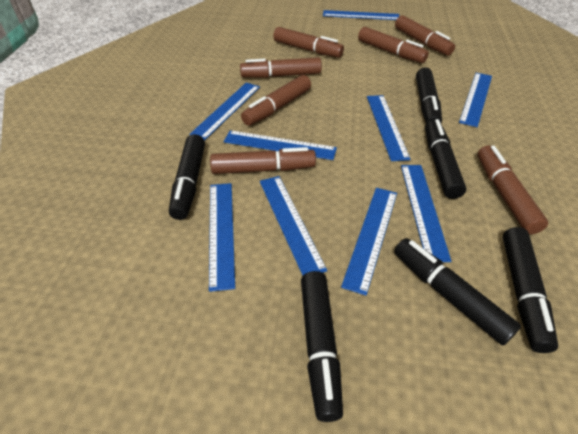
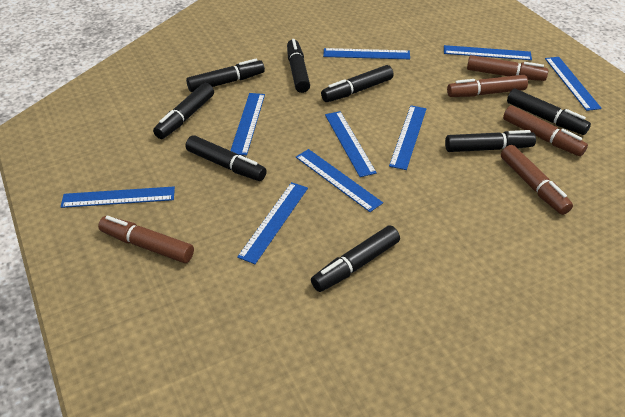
black marker: [169,134,205,220] [301,271,343,422] [394,238,521,345] [416,67,442,124] [425,119,466,199] [503,227,558,353] = 6 -> [153,83,214,139] [186,59,265,92] [186,135,267,181] [287,39,310,93] [311,225,400,292] [321,65,394,102] [445,130,536,152] [507,89,591,135] = 8
brown marker: [210,147,316,174] [240,57,322,78] [241,75,311,126] [273,27,344,58] [358,27,429,63] [395,15,455,56] [477,145,548,234] = 7 -> [98,216,194,263] [447,75,528,97] [467,55,549,81] [501,145,573,215] [503,105,588,156] = 5

